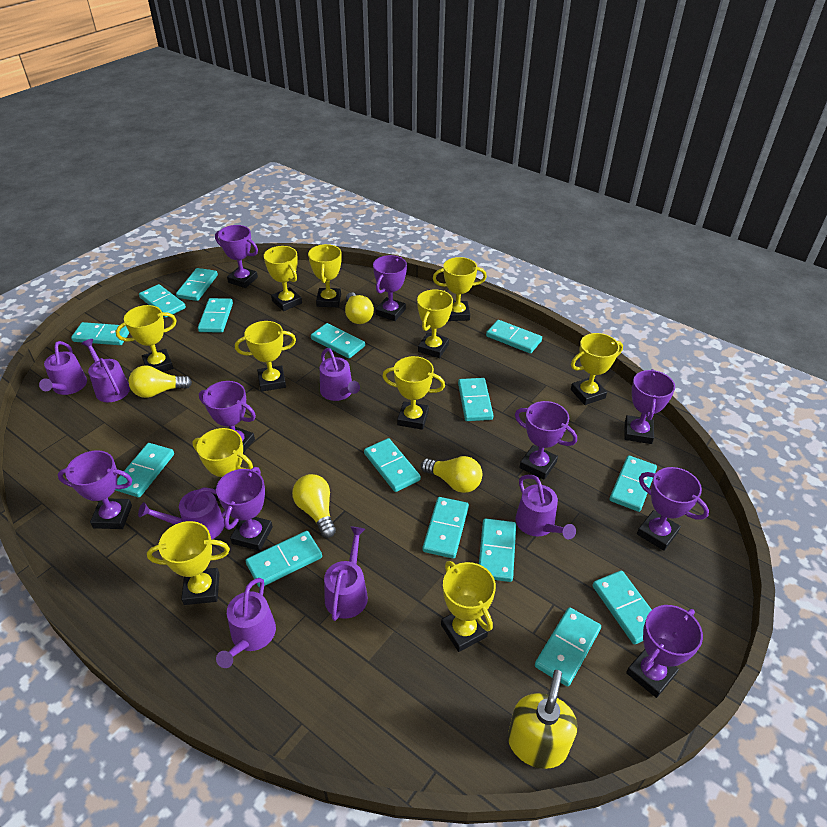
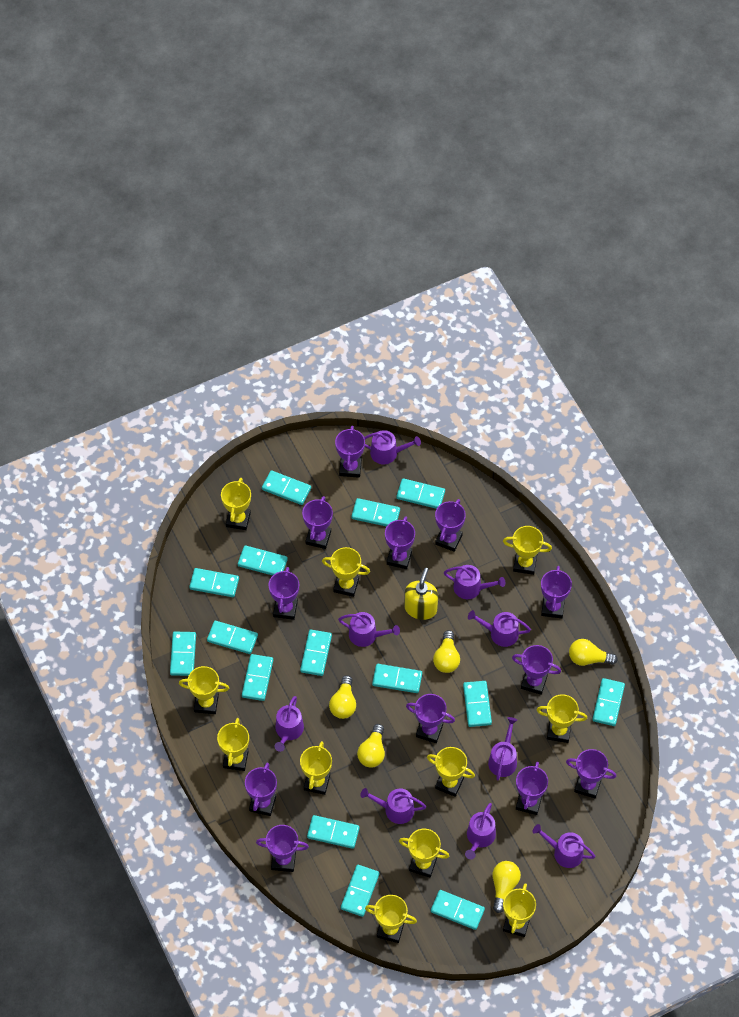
purple trophy: [57,450,132,529] [199,381,256,453] [215,225,258,288] [216,467,273,551] [373,255,407,321] [515,401,577,480] [624,369,675,444] [626,605,703,698] [637,467,709,551] = 9 -> [245,763,277,816] [256,825,309,872] [268,567,299,620] [302,496,333,549] [335,426,365,478] [385,516,415,569] [406,694,455,743] [435,499,466,552] [512,645,561,695] [516,761,548,815] [541,566,572,618] [566,749,616,798] = 12
purple watering can: [39,341,87,395] [81,339,130,402] [138,487,226,540] [216,578,276,668] [320,348,360,401] [324,526,368,621] [516,475,576,539] = 7 -> [274,696,304,752] [338,612,400,647] [360,788,426,824] [364,430,421,464] [444,565,505,599] [465,803,496,859] [468,610,531,647] [488,717,517,780] [532,824,595,868] = 9
yellow light bulb: [128,366,192,398] [292,474,336,538] [345,292,374,324] [421,456,482,493] = 4 -> [329,675,356,719] [357,724,385,767] [433,630,460,673] [492,861,521,913] [569,639,618,666] = 5

